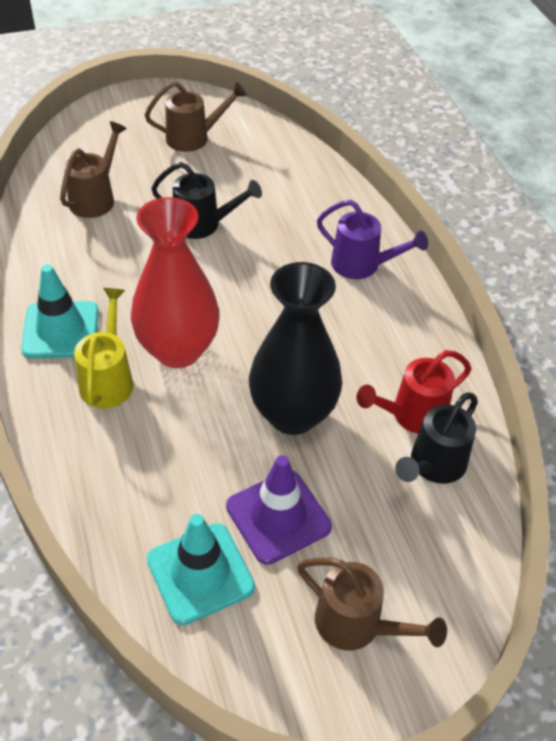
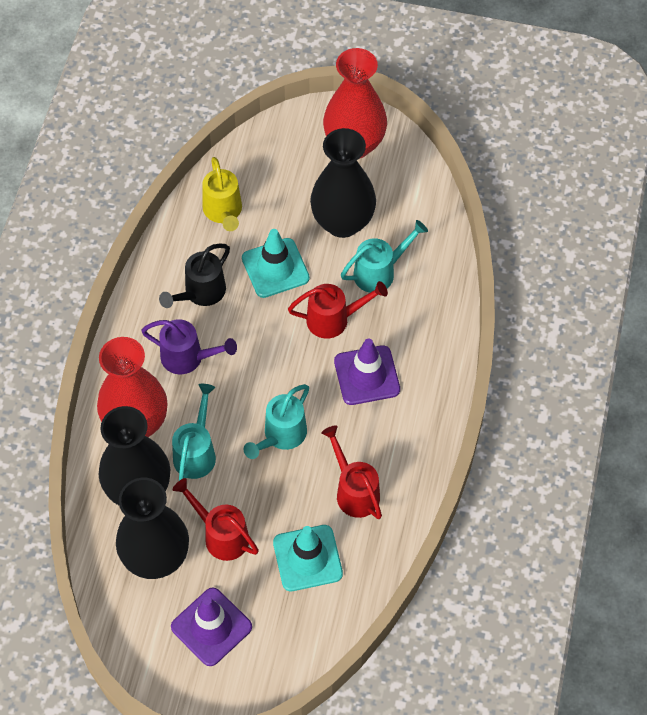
black vase: [249,262,342,435] = 1 -> [99,406,170,505] [116,478,189,579] [310,128,376,238] = 3
black watering can: [151,162,262,239] [395,392,478,484] = 2 -> [159,244,230,308] = 1
brown watering can: [60,121,127,218] [145,82,247,152] [297,558,447,650] = 3 -> none = 0
purple traffic cone: [226,455,332,565] = 1 -> [171,588,252,666] [334,338,400,405] = 2
red vase: [131,197,220,368] = 1 -> [97,337,168,437] [323,48,387,159] = 2
red watering can: [357,350,471,434] = 1 -> [173,478,259,561] [288,281,388,339] [321,425,382,519] = 3
turquoise watering can: none = 0 -> [172,384,216,481] [244,384,309,459] [341,220,428,293] = 3

